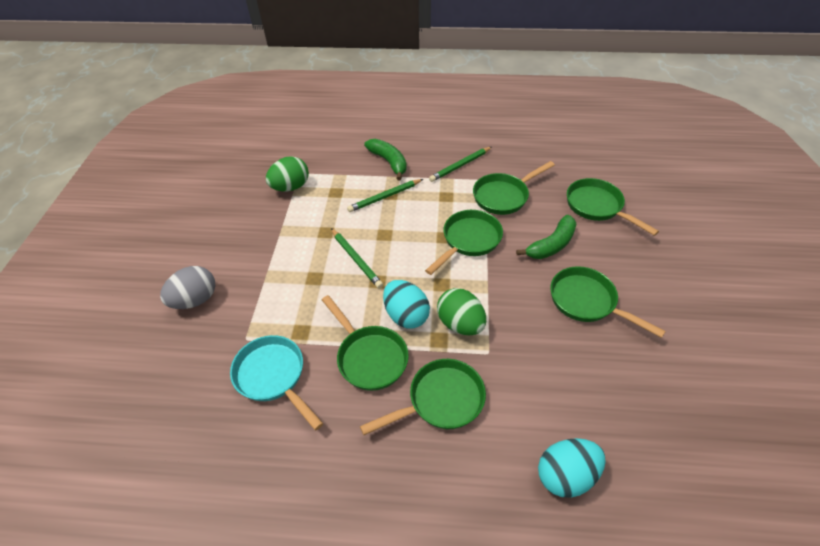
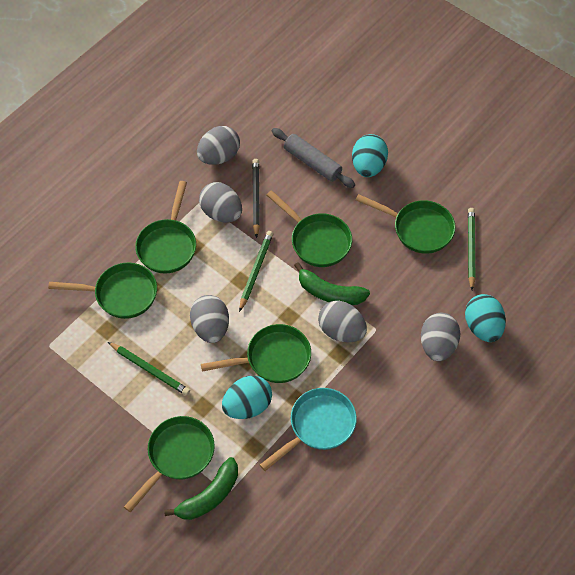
black pencil: none = 0 -> [252,159,260,238] = 1
green egg: [266,156,309,191] [437,288,486,335] = 2 -> none = 0
grey egg: [160,266,215,309] = 1 -> [190,295,229,343] [197,126,240,165] [199,182,242,223] [318,301,367,342] [421,313,460,361] = 5
grey rolling pin: none = 0 -> [272,128,355,188] = 1
turquoise egg: [383,280,430,329] [538,438,606,498] = 2 -> [222,376,272,419] [352,134,388,177] [465,294,506,342] = 3

